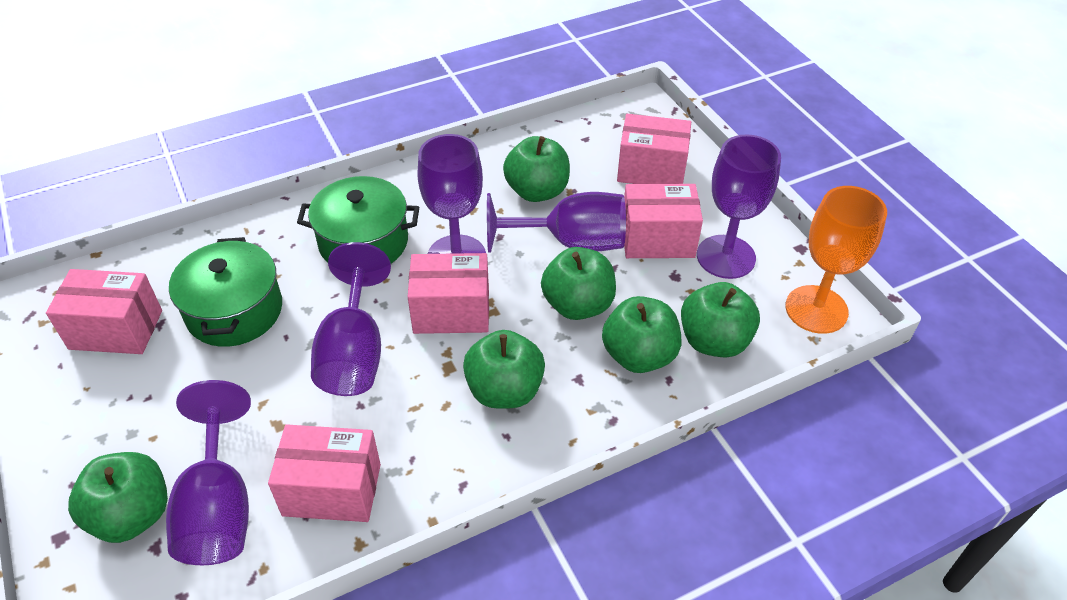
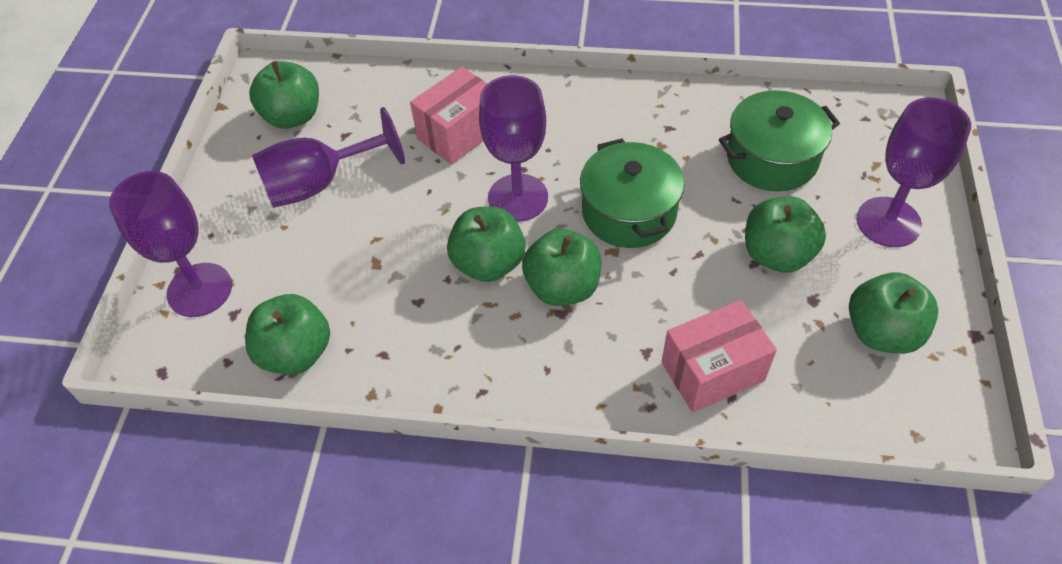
orange goblet: [785,186,887,334] = 1 -> none = 0
pink box: [46,269,162,354] [268,424,381,522] [408,253,489,334] [617,114,691,184] [624,184,703,258] = 5 -> [410,67,487,165] [662,300,777,413] = 2
purple goblet: [166,380,251,565] [311,242,391,396] [418,134,486,254] [487,192,626,253] [697,134,781,279] = 5 -> [109,171,232,317] [252,107,405,208] [479,75,548,222] [856,98,971,247] = 4

